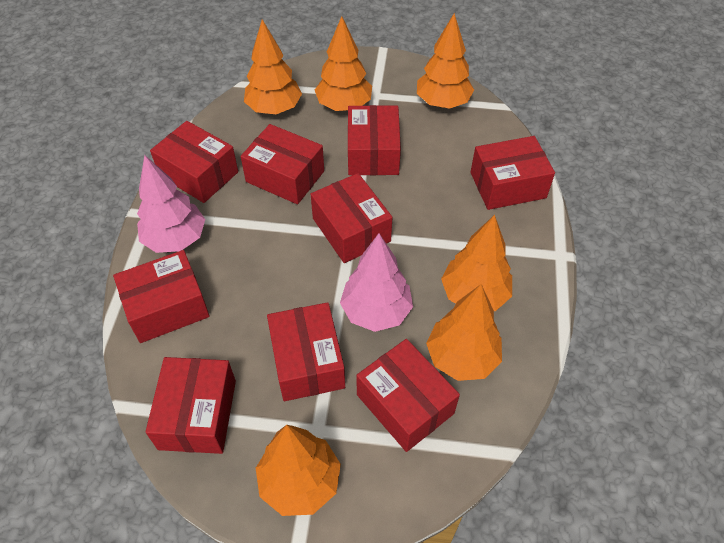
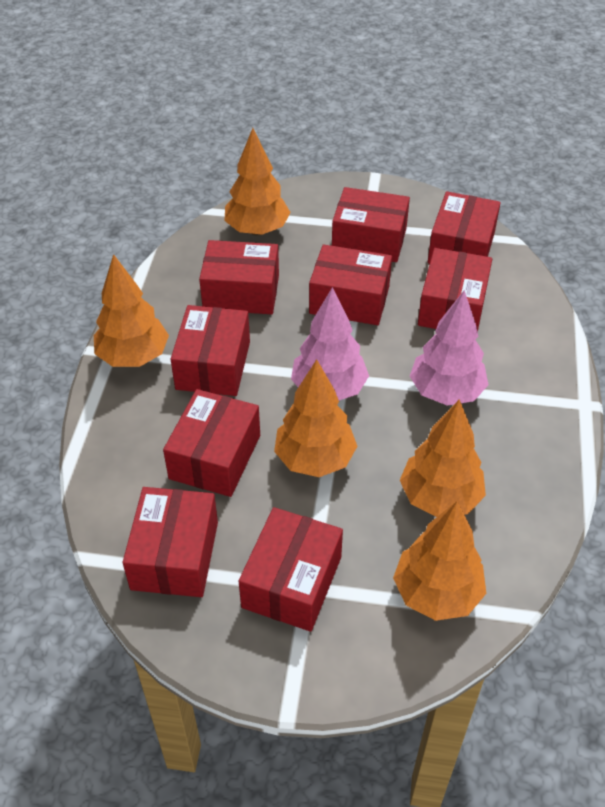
orange tree: [244,19,302,114] [256,425,341,516] [315,16,372,111] [417,13,474,109] [426,284,502,381] [441,215,512,311] = 6 -> [94,254,169,367] [225,128,291,236] [274,359,357,477] [393,501,486,621] [400,399,486,517] = 5

